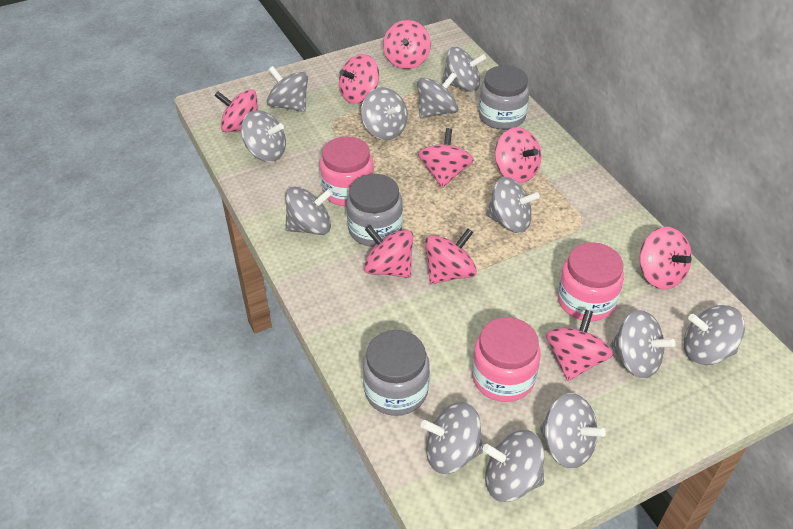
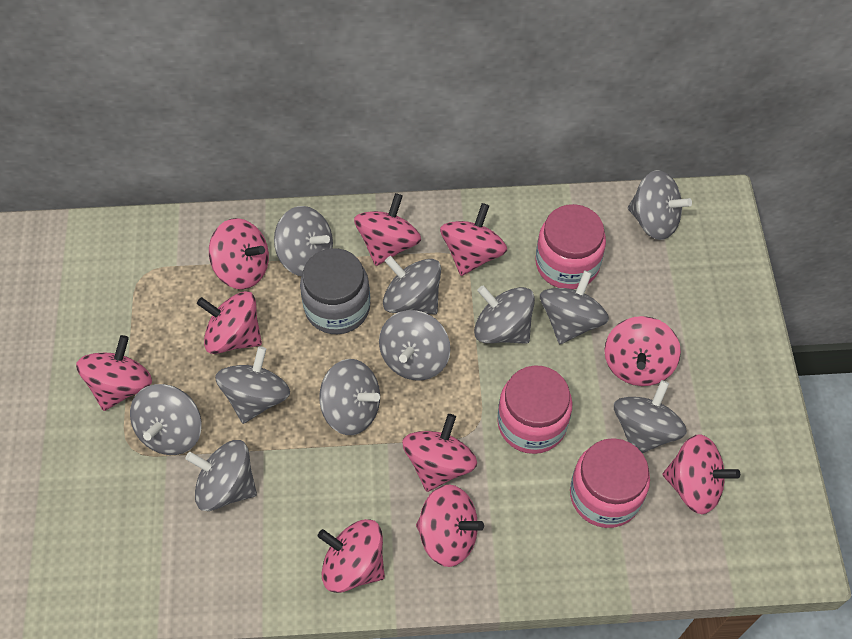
grey jar: [346,174,403,247] [363,330,430,416] [479,65,530,130] = 3 -> [300,248,370,334] = 1
grey spinning top: [241,110,286,162] [267,66,308,112] [285,187,333,235] [361,87,408,140] [417,72,459,118] [421,402,483,474] [442,47,486,92] [482,430,544,502] [486,177,540,233] [540,393,606,469] [610,310,675,379] [684,305,745,365] = 12 -> [130,384,202,455] [185,440,257,511] [215,346,290,424] [274,206,333,276] [319,359,380,435] [379,310,450,381] [383,256,441,314] [474,285,535,344] [540,270,609,344] [614,380,687,453] [628,170,692,240] = 11
pink spinning top: [214,89,258,132] [339,54,379,104] [364,226,413,278] [383,20,431,69] [418,128,474,188] [425,229,477,284] [495,127,541,183] [546,310,613,381] [639,227,692,289] = 9 -> [76,335,152,411] [197,291,262,354] [209,218,269,289] [318,519,385,593] [354,193,421,266] [402,414,477,492] [416,484,484,567] [440,203,507,276] [604,316,681,386] [663,434,740,514] = 10

